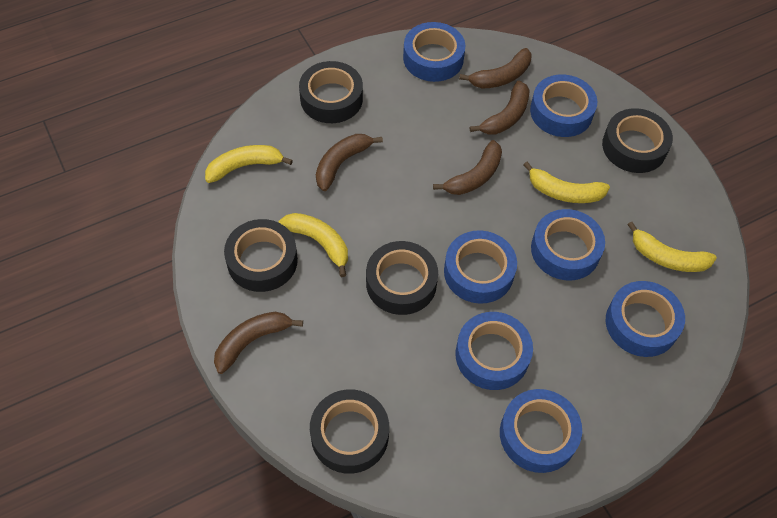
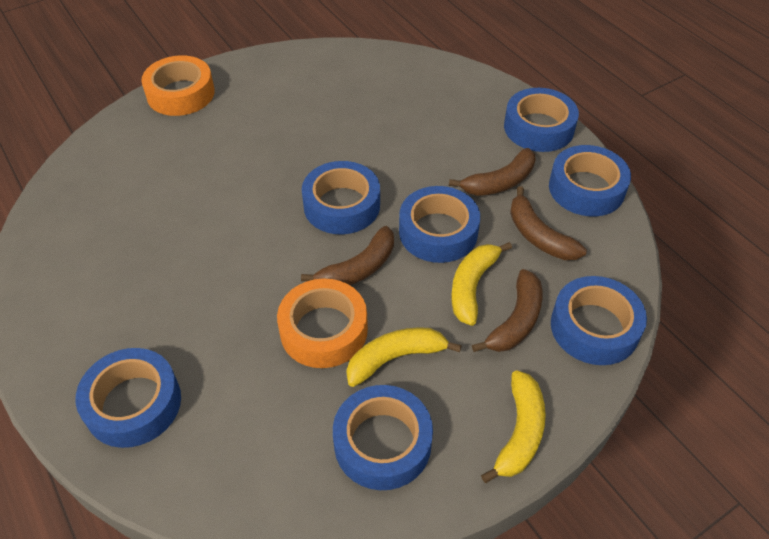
black tape: [224,219,298,292] [299,61,363,123] [310,389,389,474] [366,241,438,315] [602,108,673,173] = 5 -> none = 0
brown banana: [214,312,303,374] [316,134,383,191] [433,140,502,195] [459,48,532,89] [470,81,529,135] = 5 -> [301,226,394,285] [449,148,535,196] [472,269,542,352] [510,186,587,260] = 4
orange tape: none = 0 -> [141,55,215,116] [277,278,368,368] = 2
yellow banana: [205,145,293,183] [279,213,348,277] [523,162,610,203] [627,222,717,272] = 4 -> [346,327,462,387] [451,242,512,326] [481,370,546,483] = 3

